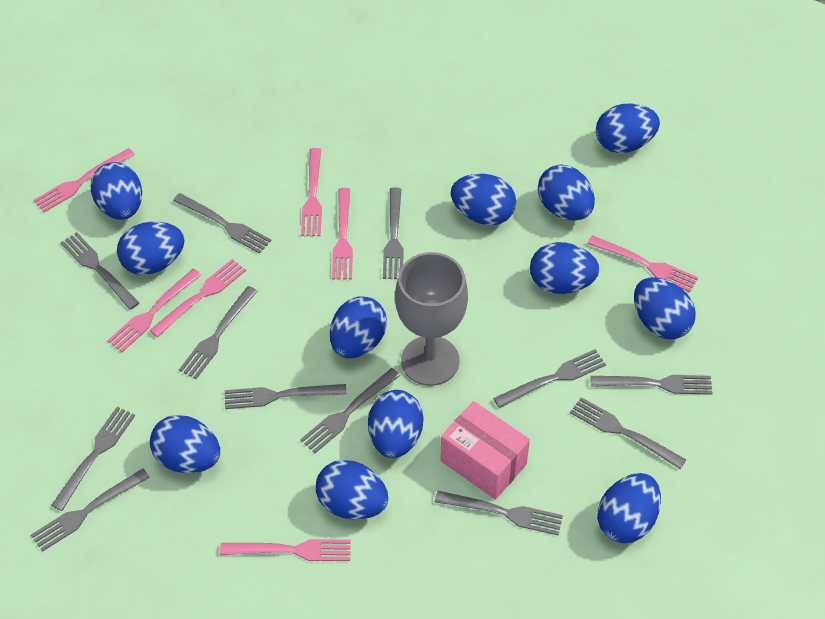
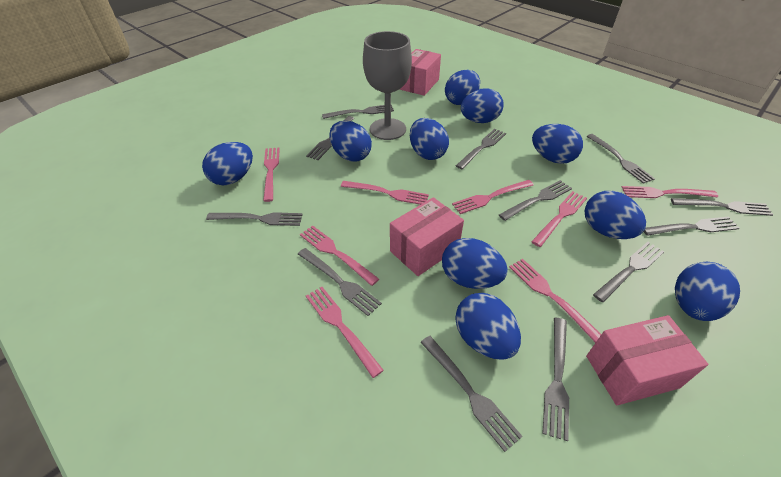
blue egg: [91,162,142,220] [117,222,185,275] [150,415,220,473] [316,460,388,519] [330,296,387,358] [368,390,423,458] [451,174,516,226] [530,242,600,294] [538,164,595,221] [596,103,660,153] [597,473,661,543] [634,278,696,339] = 12 -> [202,142,253,185] [329,121,372,162] [410,118,449,160] [442,238,508,289] [445,70,480,105] [455,293,521,360] [461,88,504,123] [532,124,583,164] [585,191,646,239] [675,262,740,321] = 10
pink box: [440,401,530,500] = 1 -> [390,197,464,276] [400,49,441,96] [586,315,708,405] = 3
pink fork: [34,148,135,212] [107,269,201,352] [149,259,246,337] [220,539,351,561] [301,148,322,236] [332,188,353,279] [587,235,698,292] = 7 -> [263,147,280,202] [300,226,379,286] [306,287,384,378] [341,181,429,205] [452,180,534,214] [509,259,601,343] [531,191,587,247] [622,186,718,198] = 8

